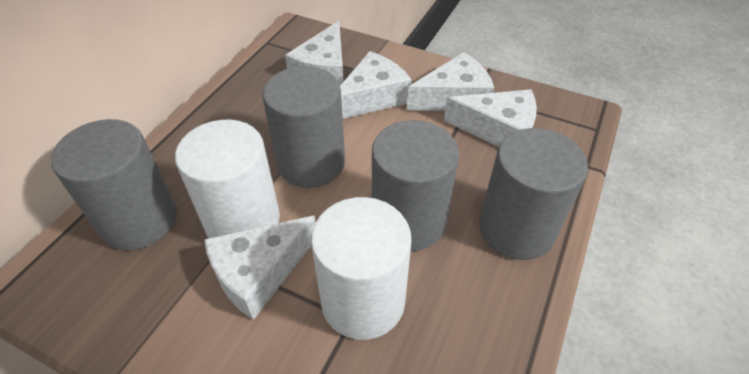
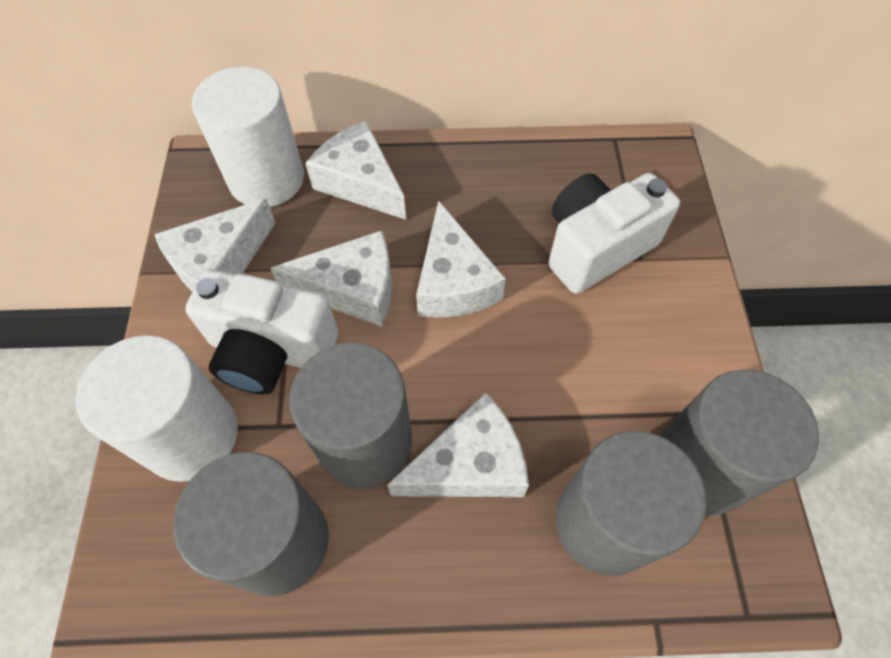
white camera: none = 0 -> [185,269,338,394] [548,173,680,294] = 2

